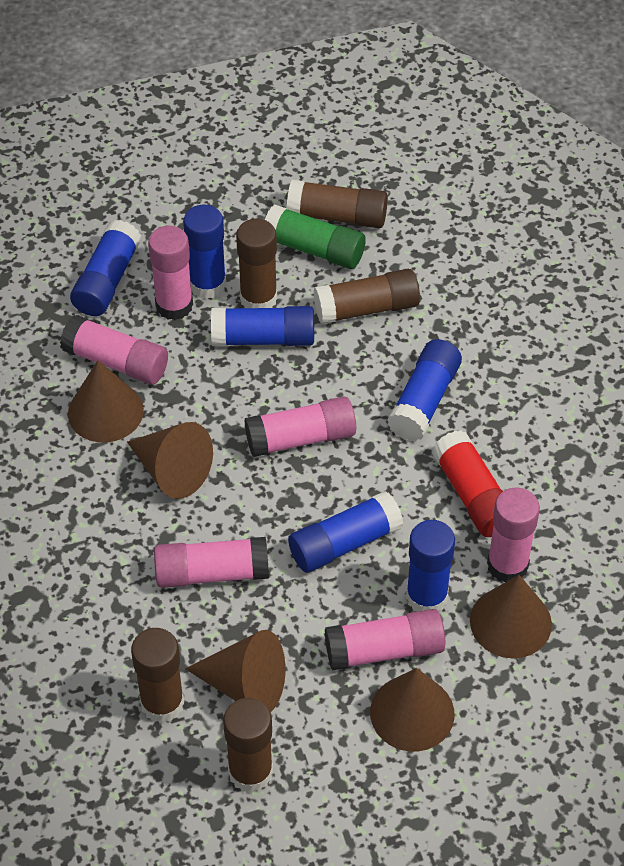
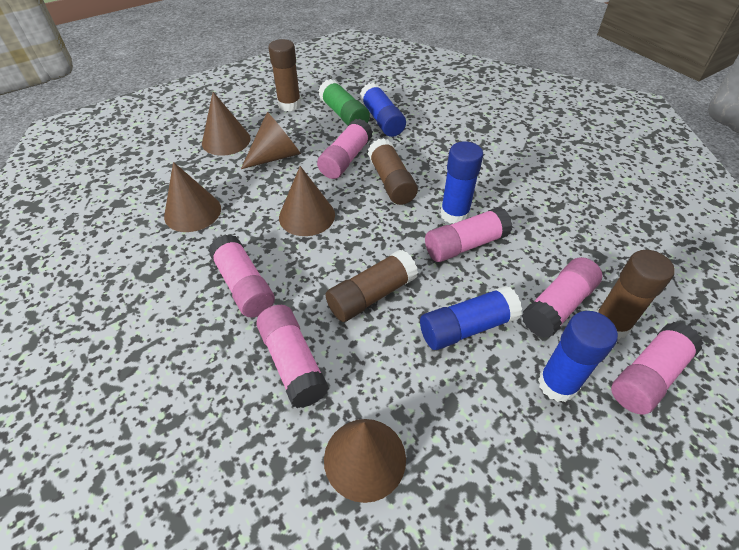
blue glue stick: [70,220,141,316] [183,205,226,299] [211,306,314,346] [288,491,403,573] [387,339,462,441] [406,520,455,611] = 6 -> [360,83,406,137] [420,286,522,350] [440,141,483,224] [538,311,618,402] = 4
brown glue stick: [131,628,184,723] [223,698,273,793] [236,218,277,308] [287,180,388,228] [314,269,420,324] = 5 -> [268,39,301,112] [325,250,418,322] [368,138,418,205] [597,250,675,340] = 4
red glue stick: [432,430,503,537] = 1 -> none = 0

